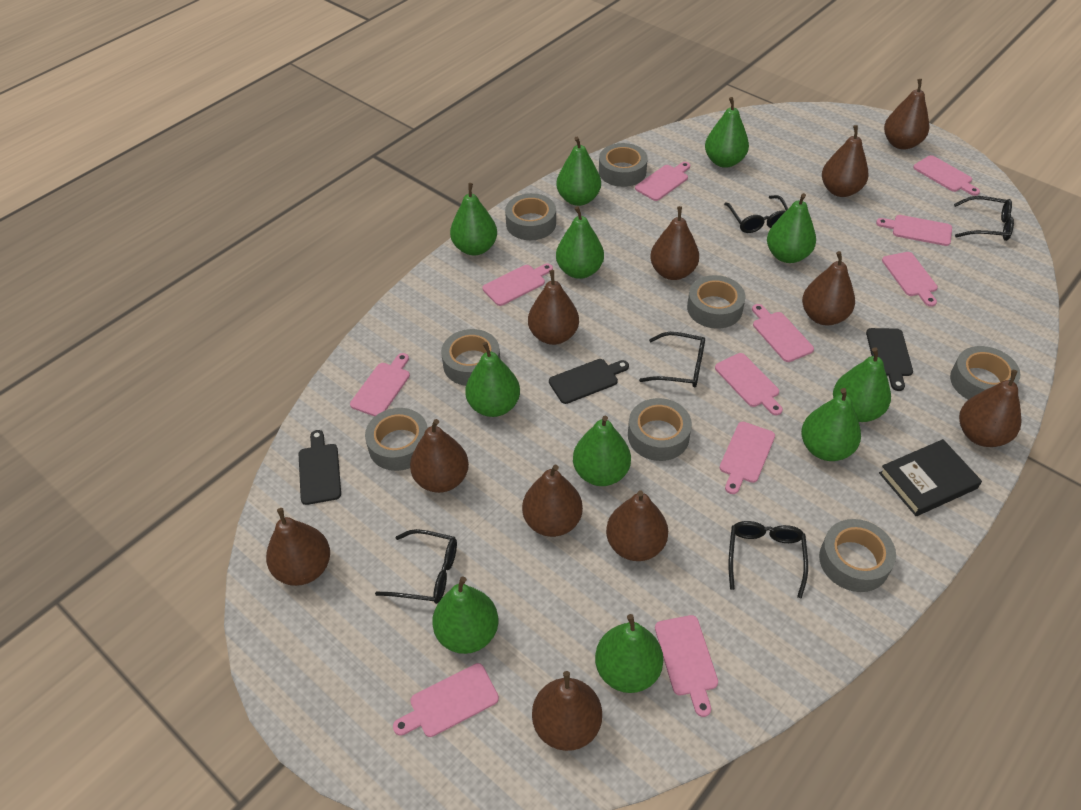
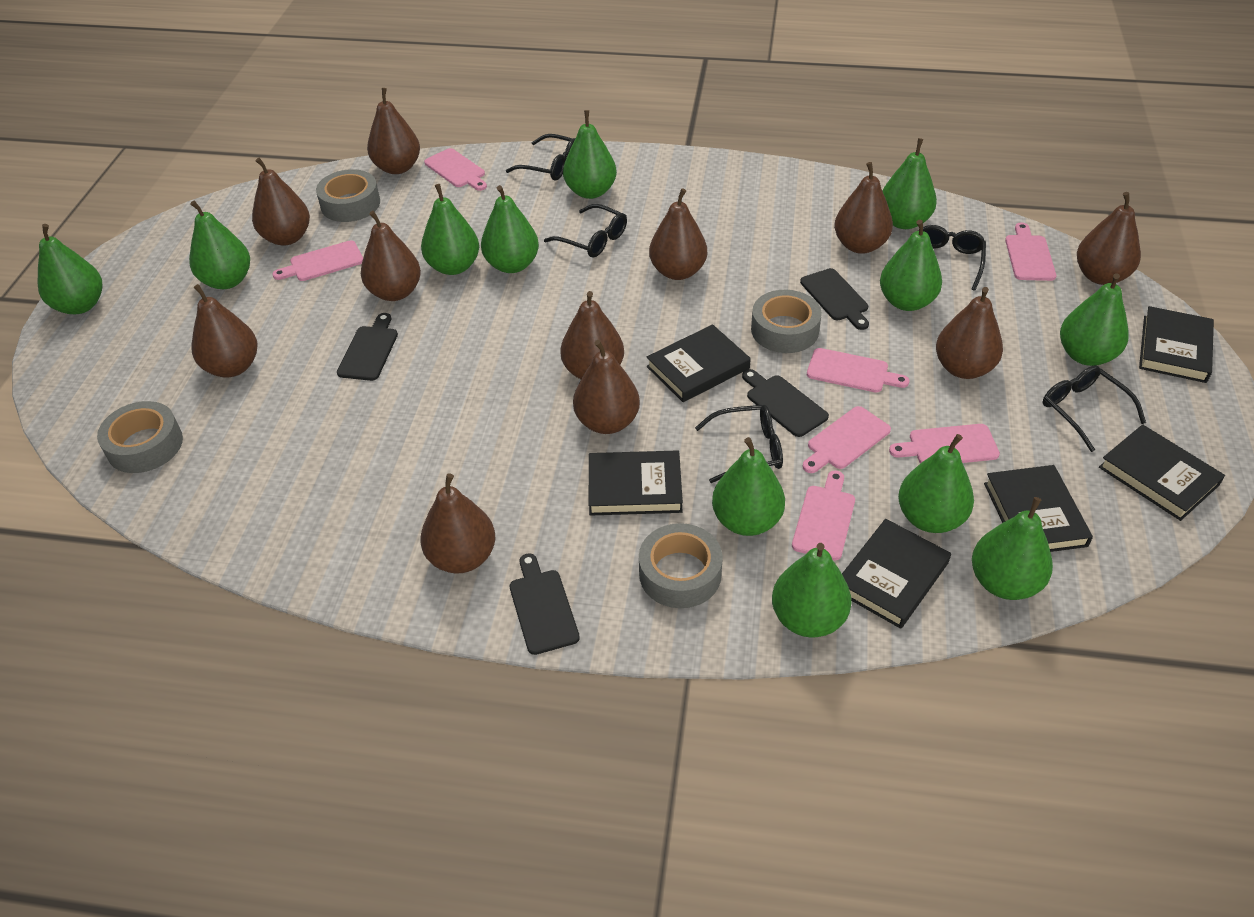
black book: [879,439,982,516] = 1 -> [588,450,683,516] [647,324,751,402] [842,519,951,629] [984,465,1093,552] [1099,424,1225,521] [1139,306,1214,383] = 6
black cutting board: [299,430,341,505] [549,359,629,404] [866,328,913,391] = 3 -> [337,313,398,381] [510,553,580,655] [742,369,829,437] [800,268,869,330] = 4
green pear: [432,577,498,654] [450,183,497,255] [465,342,520,417] [556,137,601,206] [556,206,604,279] [573,416,631,486] [595,614,663,693] [705,97,749,168] [767,193,816,263] [801,388,861,461] [833,347,891,422] = 11 -> [38,224,102,314] [189,200,250,289] [421,184,479,275] [481,185,539,273] [563,110,617,199] [712,437,785,536] [772,543,852,638] [880,219,942,311] [882,138,937,229] [898,434,974,533] [972,497,1053,600] [1060,273,1129,366] = 12
grey tape: [365,408,428,471] [441,329,500,386] [505,193,556,240] [599,143,648,187] [628,398,692,461] [687,275,745,329] [819,519,896,592] [950,346,1021,400] = 8 -> [97,401,183,473] [316,169,380,222] [639,523,723,608] [751,290,822,353] = 4
pink cutting board: [350,353,410,416] [393,663,499,737] [482,264,553,306] [635,162,690,201] [655,615,718,717] [715,353,783,415] [720,422,775,494] [752,304,814,362] [876,215,952,246] [882,252,938,307] [913,155,980,196] = 11 -> [272,240,363,281] [424,148,487,191] [792,470,855,560] [802,406,891,473] [807,348,909,393] [889,424,1000,464] [1005,222,1056,281] = 7

